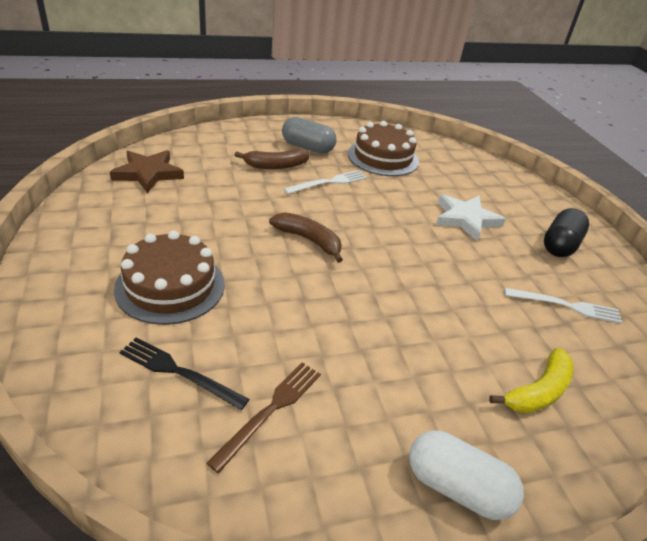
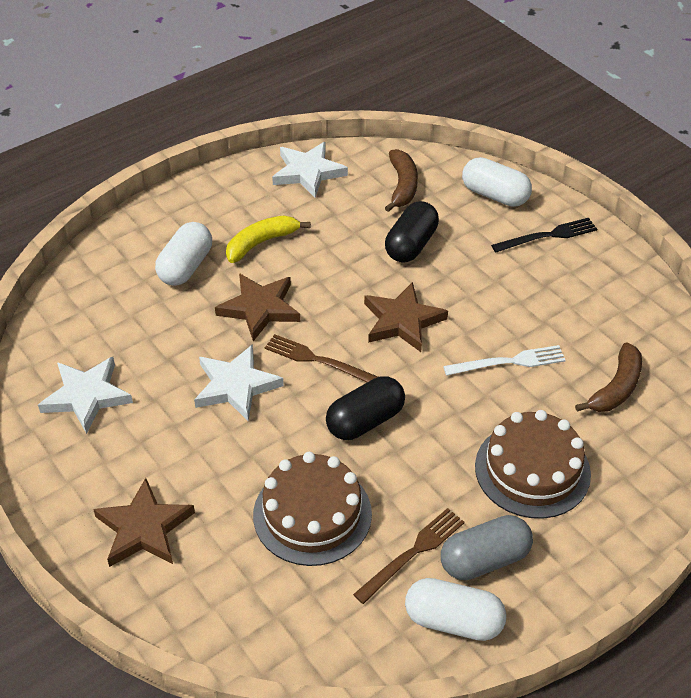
black capsule: [544,208,589,257] = 1 -> [326,376,405,440] [385,201,439,263] = 2
brown fork: [206,362,321,473] = 1 -> [265,334,378,382] [353,508,465,604] = 2
brown star: [110,150,184,193] = 1 -> [93,478,195,567] [215,273,300,341] [364,282,448,352] = 3
white capsule: [409,430,524,520] = 1 -> [155,222,212,286] [405,578,506,641] [462,157,532,207] = 3
white fork: [284,170,367,194] [504,288,623,324] = 2 -> [443,345,566,376] = 1
white star: [436,194,505,242] = 1 -> [38,357,133,434] [194,344,284,421] [272,142,348,198] = 3

